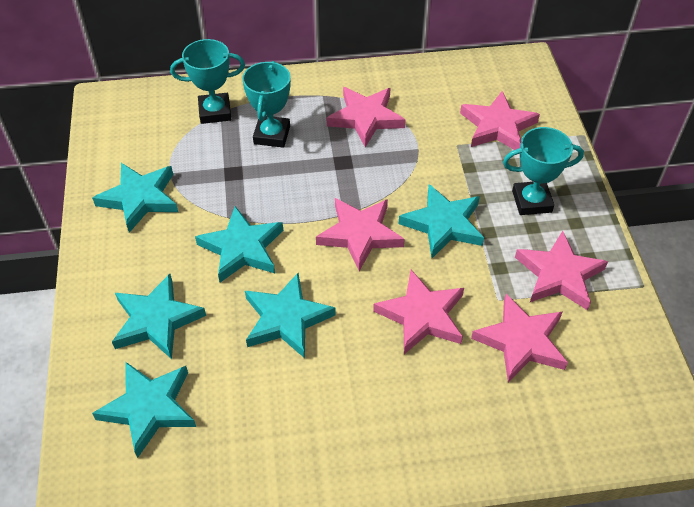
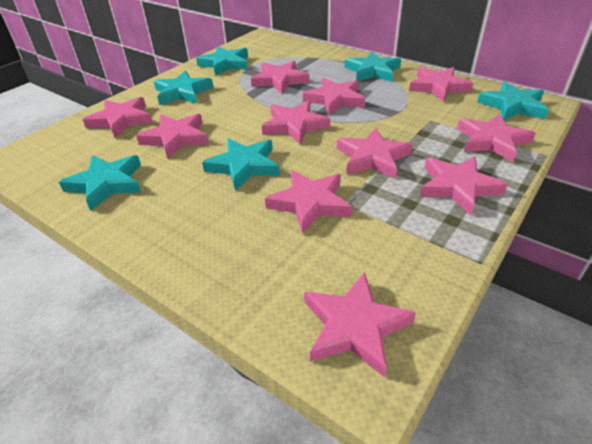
pink star: [316,198,405,271] [327,87,406,147] [373,270,464,354] [460,91,540,150] [471,294,568,382] [515,231,608,310] = 6 -> [83,97,153,138] [136,114,208,159] [251,61,310,94] [262,101,330,145] [265,170,352,234] [303,78,365,115] [304,272,416,378] [337,128,413,179] [409,67,473,102] [420,156,508,215] [457,114,536,162] = 11
turquoise trophy: [170,39,245,124] [242,61,291,148] [503,127,584,215] = 3 -> none = 0

